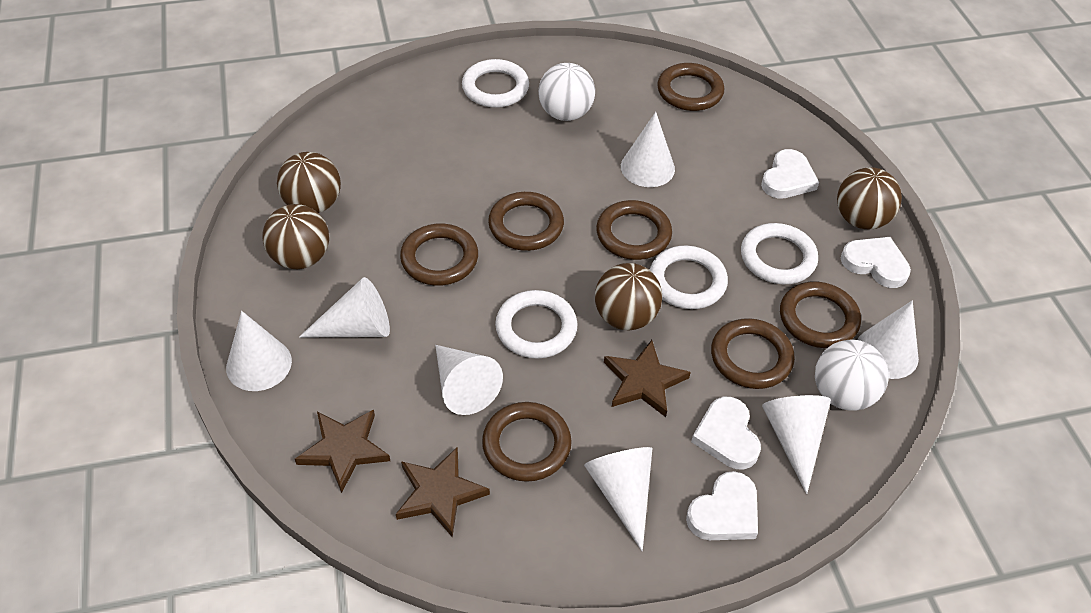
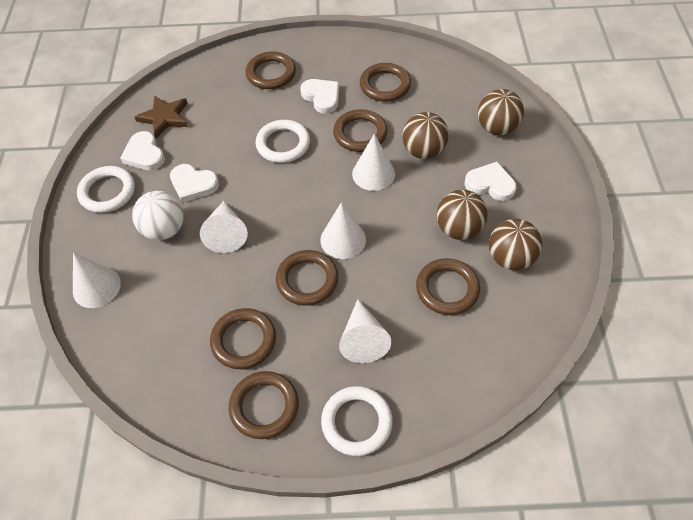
brown star: [295,409,390,493] [396,447,490,537] [604,340,691,417] = 3 -> [135,95,188,138] = 1
white ball: [538,63,595,121] [815,340,889,411] = 2 -> [132,191,184,240] = 1
white cone: [226,311,292,391] [299,277,390,338] [435,345,503,415] [584,447,652,551] [621,112,675,187] [762,395,831,494] [857,300,919,379] = 7 -> [73,252,121,308] [200,201,248,253] [320,202,366,259] [339,299,391,363] [352,134,395,191] = 5
white ring: [462,59,529,108] [495,290,577,359] [650,246,728,309] [741,223,818,284] = 4 -> [77,166,135,213] [255,120,310,163] [321,386,393,456] = 3

